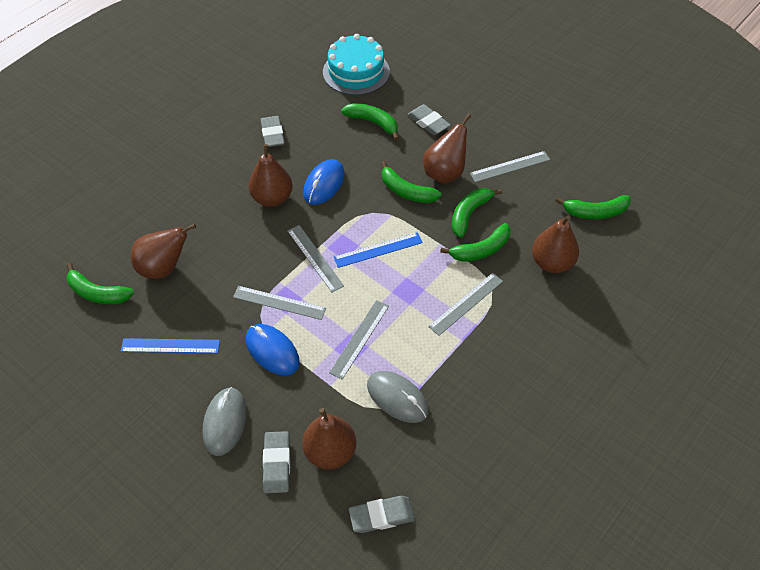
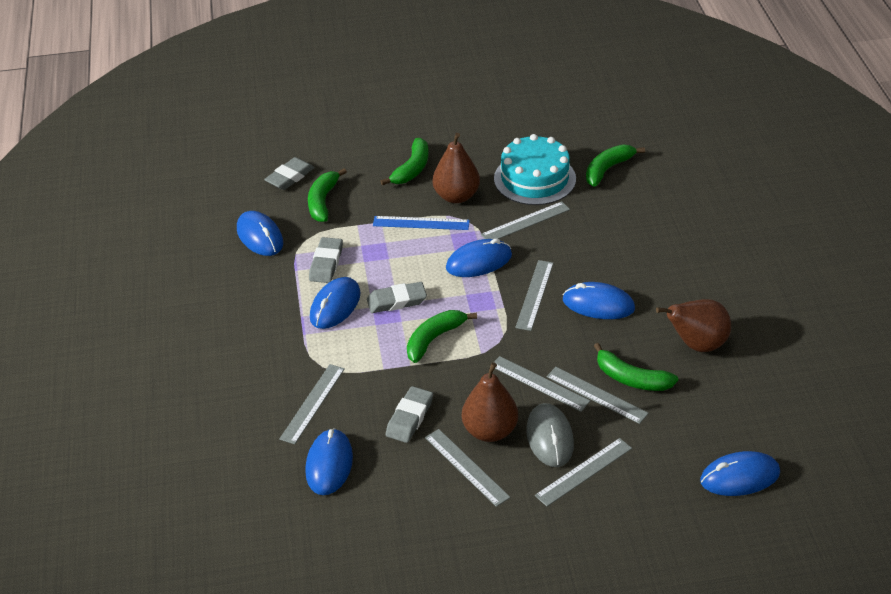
blue mouse: [246,324,300,376] [303,159,345,205] = 2 -> [237,211,283,256] [305,428,353,495] [310,277,361,329] [446,239,512,277] [563,282,635,319] [700,451,780,496] = 6
blue ruler: [120,338,220,353] [334,232,423,268] = 2 -> [373,216,470,230] = 1
brown pear: [131,224,196,279] [248,144,293,207] [302,408,356,469] [423,114,471,184] [532,215,579,273] = 5 -> [432,133,480,203] [462,362,518,442] [656,299,731,352] = 3
green banana: [66,263,134,304] [341,103,399,140] [381,161,442,203] [440,223,511,262] [452,188,502,238] [556,195,631,219] = 6 -> [308,168,347,222] [380,138,429,185] [407,310,477,363] [586,144,645,187] [594,343,678,391] = 5
grey mouse: [203,387,247,456] [367,371,428,423] = 2 -> [526,403,574,467] = 1
grey ruler: [233,286,326,320] [287,225,344,292] [329,300,389,380] [428,273,503,336] [470,151,550,182] = 5 -> [279,364,345,444] [425,429,510,507] [481,201,570,239] [490,356,590,412] [515,260,553,331] [535,438,632,507] [546,367,649,424] = 7

